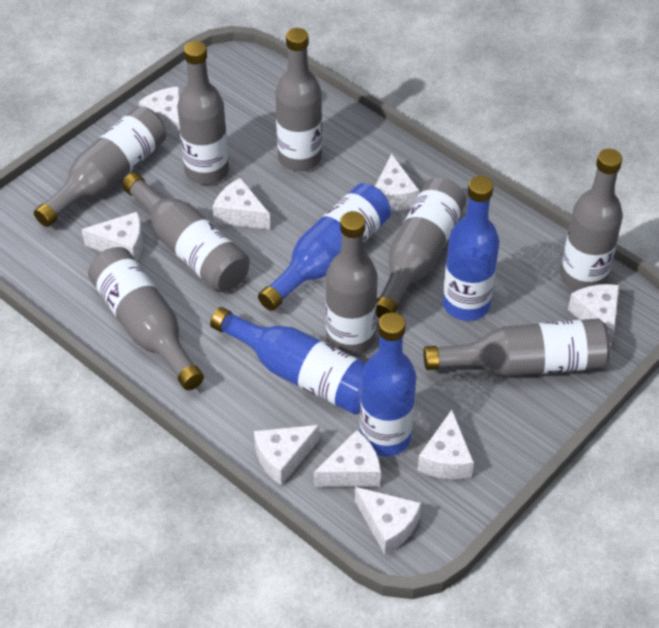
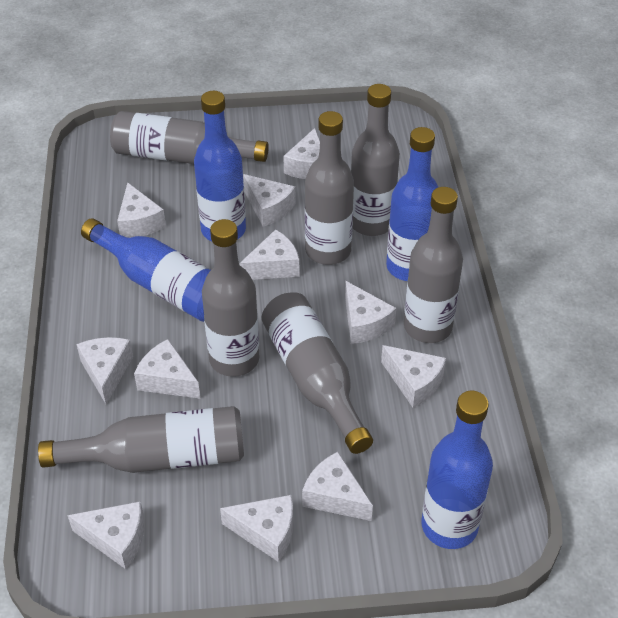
grey bottle: [34,106,166,227] [88,247,204,390] [122,173,250,292] [177,41,229,185] [275,28,322,171] [326,211,378,356] [376,178,466,318] [423,318,611,376] [560,149,623,291] = 9 -> [38,406,244,473] [110,111,269,164] [202,219,259,377] [261,292,373,454] [305,111,354,265] [351,84,400,236] [404,187,463,343] = 7
white cheese: [81,212,143,261] [139,87,181,140] [213,178,271,230] [254,425,319,486] [314,430,381,487] [355,487,421,555] [375,154,419,211] [418,410,474,479] [568,284,619,347] = 9 -> [67,501,145,569] [76,337,133,404] [117,183,166,238] [134,339,200,399] [220,495,293,562] [239,229,299,280] [243,174,296,227] [283,128,320,179] [302,452,373,521] [345,281,396,344] [381,345,446,408] = 11

